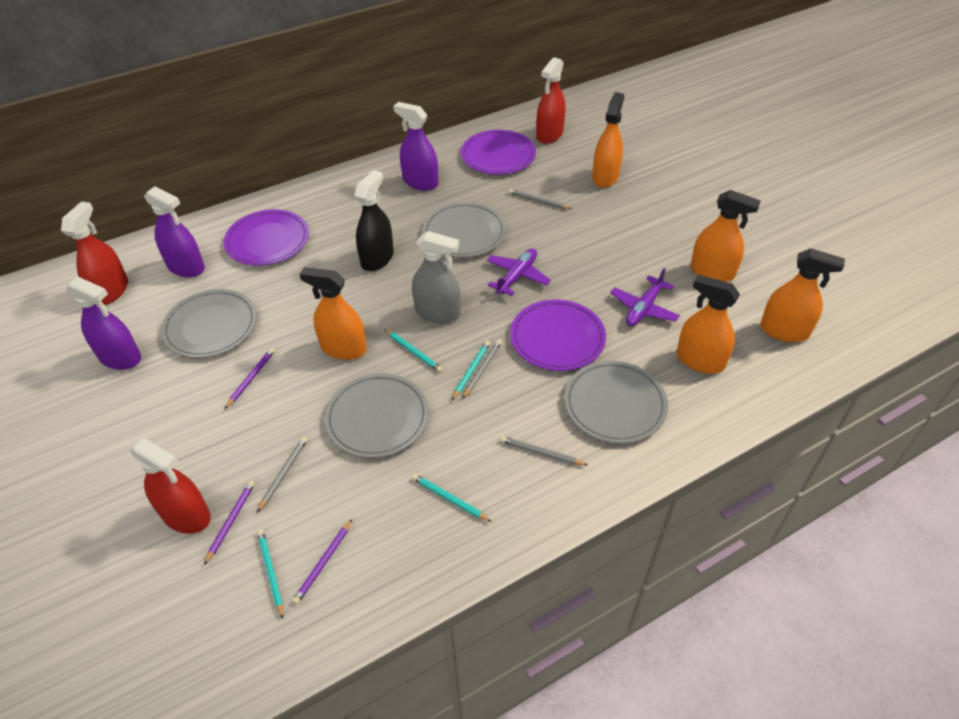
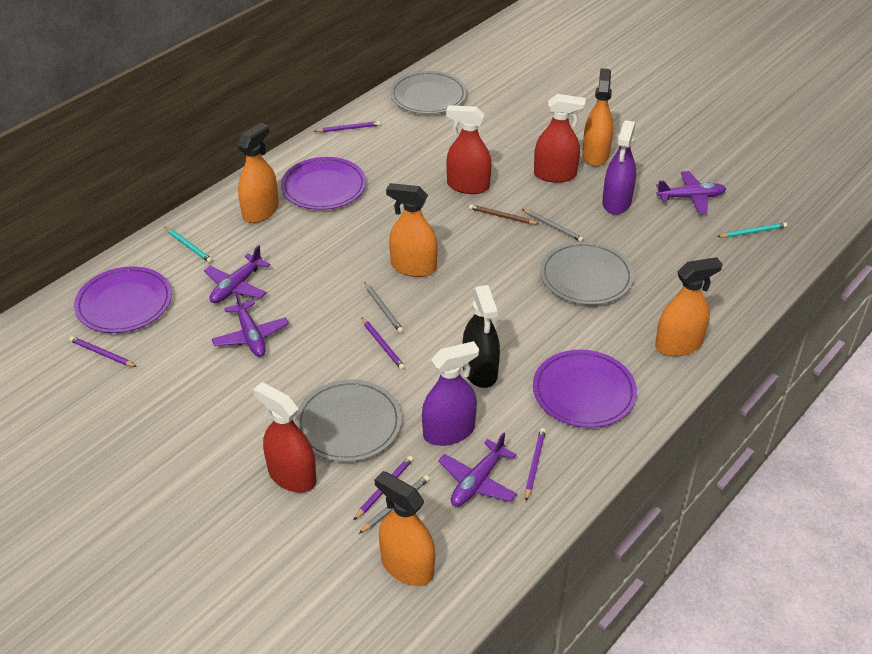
brown pencil: none = 0 -> [469,204,539,224] = 1
grey pencil: [257,437,307,513] [463,339,502,398] [500,436,587,466] [509,189,572,209] = 4 -> [359,475,430,534] [365,283,404,333] [522,209,584,242] = 3
grey plate: [161,289,257,358] [324,373,429,458] [422,202,506,258] [564,361,668,443] = 4 -> [295,379,402,462] [390,71,467,114] [540,242,634,305] = 3
grey spray bottle: [412,231,461,323] = 1 -> none = 0
purple pencil: [204,480,255,565] [225,348,275,409] [292,519,352,604] = 3 -> [69,336,137,367] [314,121,381,132] [354,456,413,520] [361,317,405,370] [525,428,546,501] = 5
purple plane: [487,248,551,296] [610,268,680,326] = 2 -> [204,245,270,303] [212,291,289,357] [438,432,517,507] [656,171,726,214] = 4
purple spray bottle: [66,276,141,370] [144,186,205,277] [393,102,439,191] = 3 -> [422,341,479,446] [602,120,636,215] = 2
turquoise pencil: [257,530,283,619] [385,329,442,372] [412,474,492,522] [452,341,490,401] = 4 -> [165,227,213,263] [718,222,787,238] = 2

